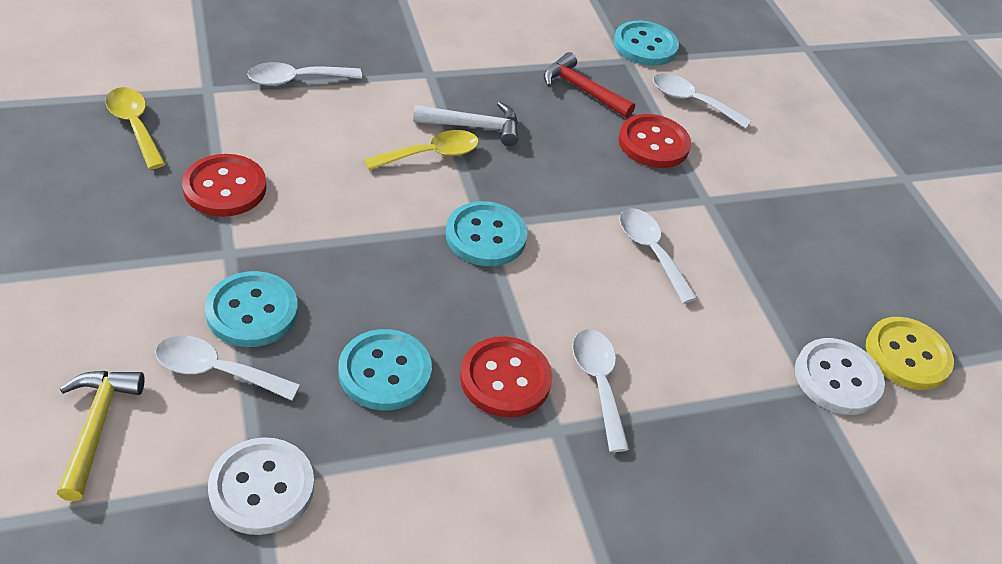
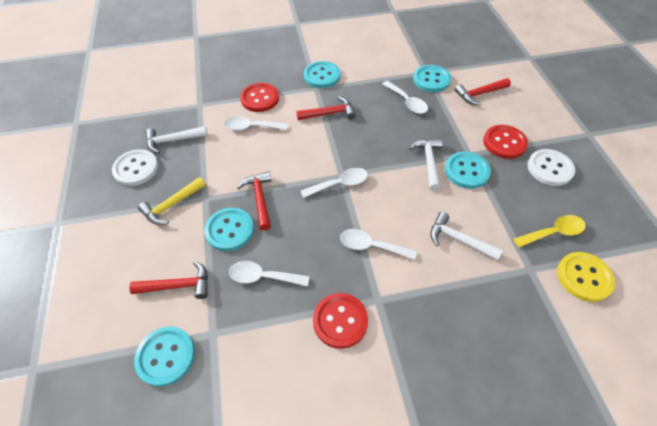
red hammer: [544,52,635,118] = 1 -> [129,261,208,299] [237,171,271,230] [296,96,356,120] [455,78,511,105] = 4
turquoise button: [205,271,298,347] [339,329,432,410] [446,201,527,266] [614,21,679,66] = 4 -> [134,327,195,387] [204,208,254,251] [304,61,340,88] [413,65,451,92] [445,152,491,189] = 5
white hammer: [413,102,518,146] = 1 -> [146,126,207,154] [409,139,443,191] [430,212,503,261] = 3
yellow spoon: [105,87,165,169] [364,130,479,170] = 2 -> [513,215,586,247] = 1

